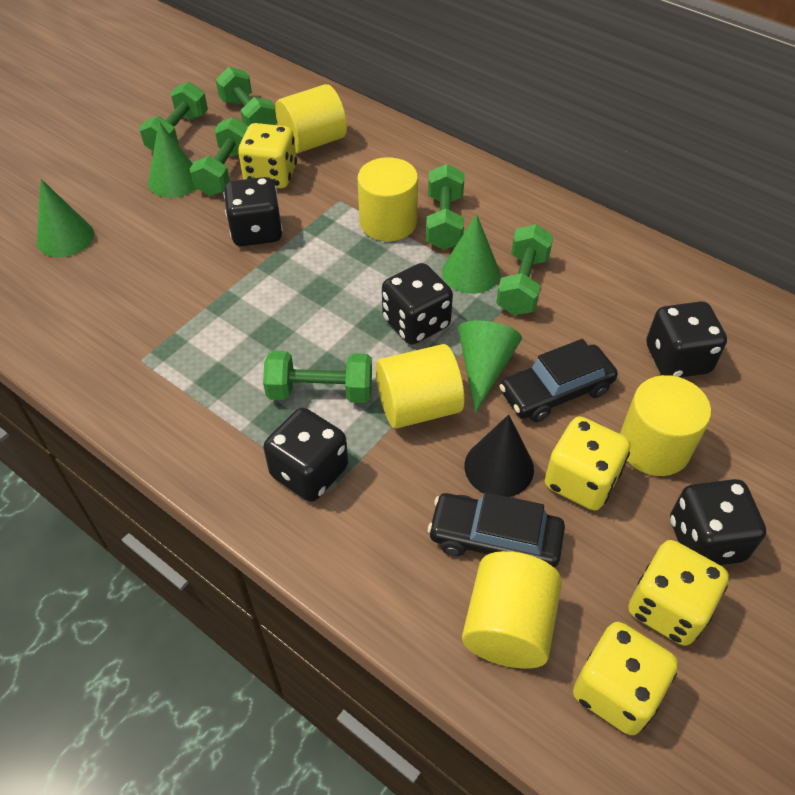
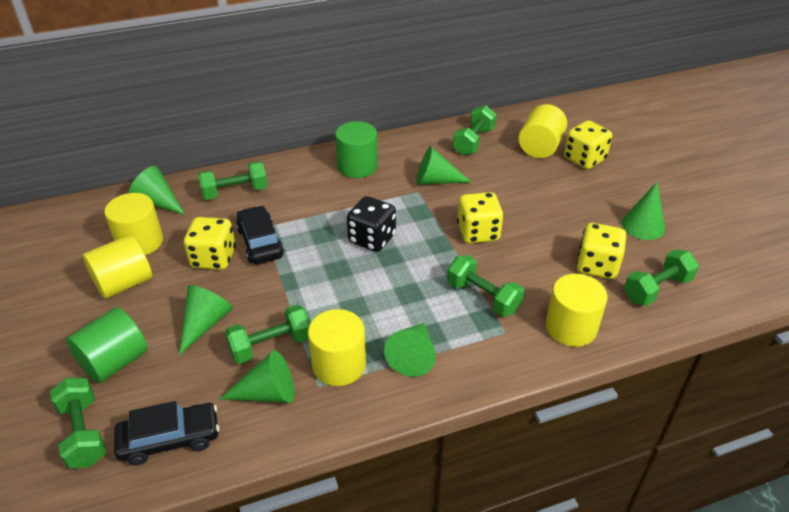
black cone: [464,414,534,497] = 1 -> none = 0
black dice: [223,177,283,246] [263,408,348,502] [382,263,453,345] [646,301,727,378] [670,479,766,565] = 5 -> [347,196,396,252] = 1
green cone: [37,179,94,257] [148,121,196,198] [442,214,500,294] [458,320,522,413] = 4 -> [129,166,185,215] [179,285,233,355] [219,350,294,403] [384,323,436,377] [416,146,472,184] [622,182,665,240] = 6
green cylinder: none = 0 -> [66,307,148,383] [335,121,378,178] = 2

